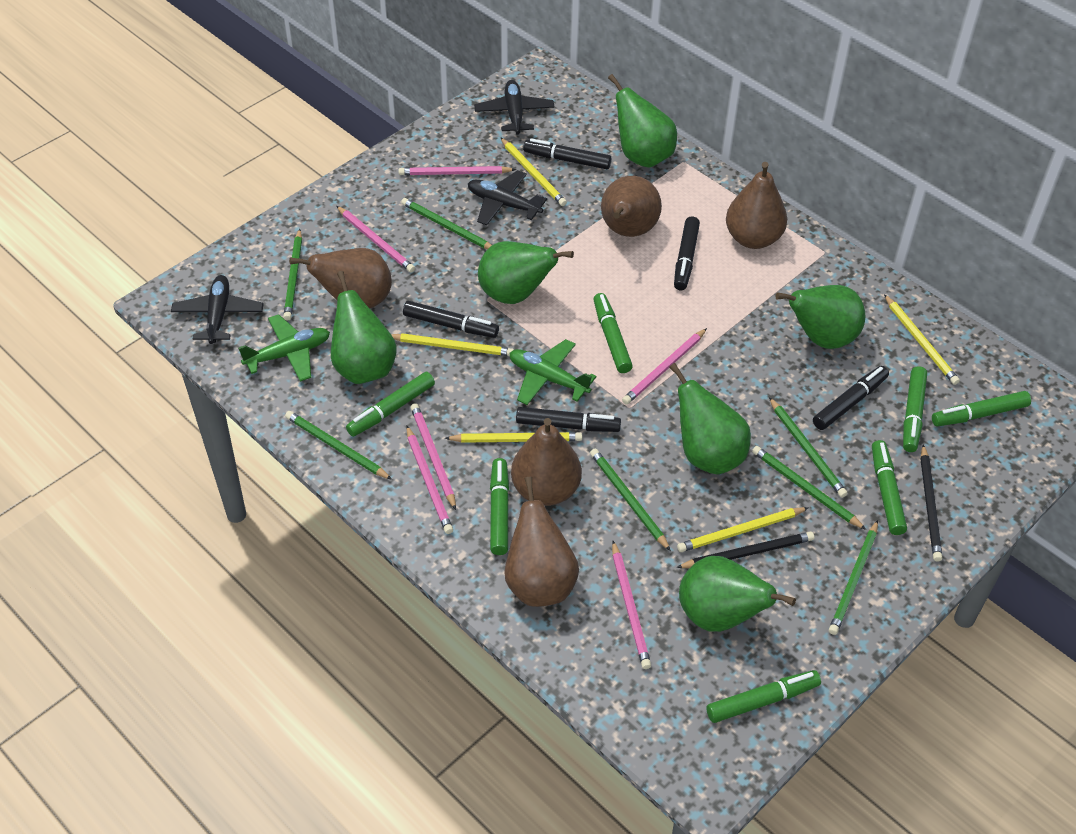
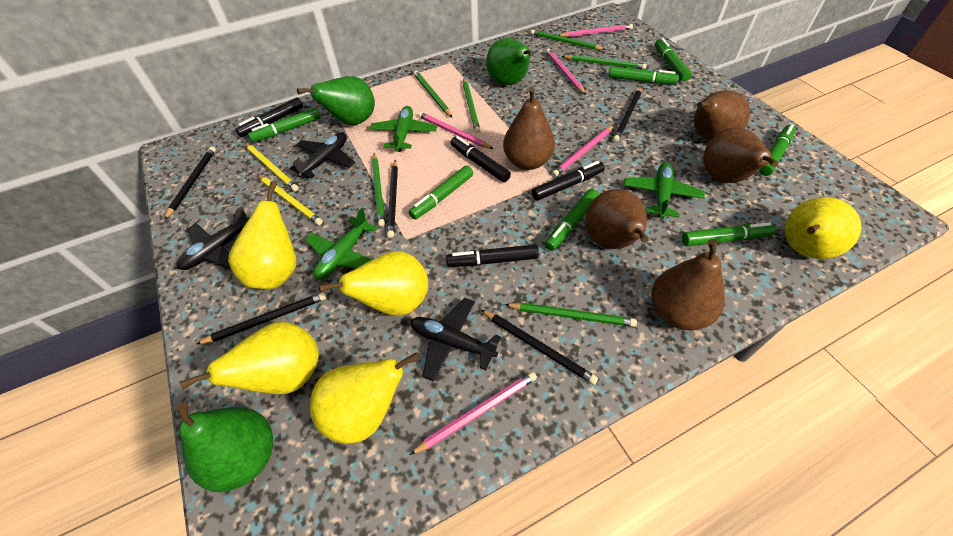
black marker: [403,301,499,338] [516,407,621,432] [523,138,611,169] [674,217,700,290] [813,366,889,430] = 5 -> [235,97,303,137] [446,244,539,267] [451,136,511,182] [532,161,605,201] = 4
black pencil: [676,532,814,568] [920,445,942,562] = 2 -> [164,147,216,220] [197,292,327,344] [387,160,398,238] [481,310,598,385] [613,88,642,142] = 5
green pear: [331,271,397,384] [478,241,574,304] [608,74,677,168] [669,363,751,474] [679,556,796,632] [775,285,866,349] = 6 -> [176,402,273,492] [297,76,375,125] [486,38,534,85] = 3
green pencil: [283,229,302,321] [285,411,392,480] [401,198,492,249] [590,449,671,551] [752,446,866,530] [769,397,848,498] [829,520,878,635] = 7 -> [372,153,385,227] [413,71,452,117] [463,78,480,133] [505,303,637,327] [531,30,606,50] [562,55,647,69] = 6
green plane: [238,314,330,382] [510,339,596,405] = 2 -> [305,208,378,280] [370,106,437,152] [624,162,705,218] = 3
pink pencil: [336,206,415,273] [398,166,516,175] [406,426,453,534] [411,403,456,510] [612,541,651,669] [622,328,707,404] = 6 -> [410,372,537,455] [418,112,493,149] [546,49,586,95] [552,125,614,177] [558,24,633,37] = 5
yellow pear: none = 0 -> [179,322,319,394] [228,181,296,289] [310,352,420,444] [318,251,428,316] [785,197,862,259] = 5
yellow pencil: [391,333,514,356] [445,432,582,443] [500,137,567,206] [677,507,809,552] [884,294,960,385] = 5 -> [245,143,299,191] [258,175,323,225] = 2

